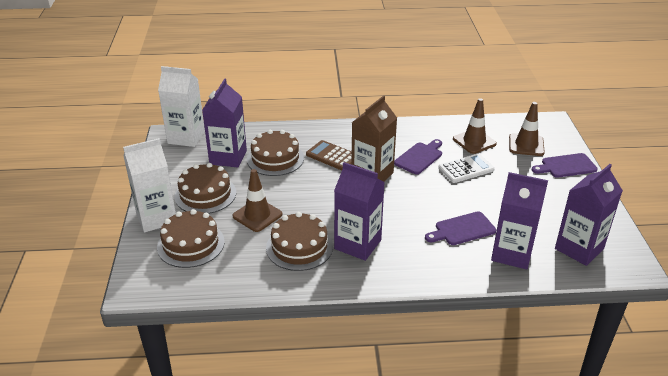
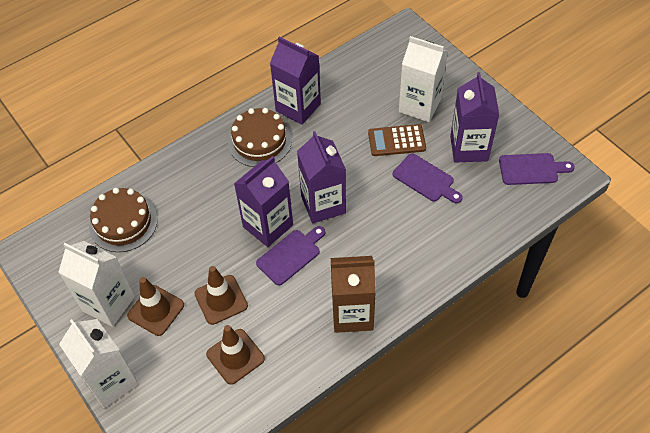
brown cake: [157,209,225,268] [174,163,236,214] [247,130,304,176] [266,212,333,271] = 4 -> [89,188,158,252] [228,108,292,167] = 2
white calculator: [438,154,495,183] = 1 -> none = 0
white carton: [123,138,176,233] [158,66,205,147] = 2 -> [58,241,135,327] [59,319,138,408] [399,36,448,122] = 3

